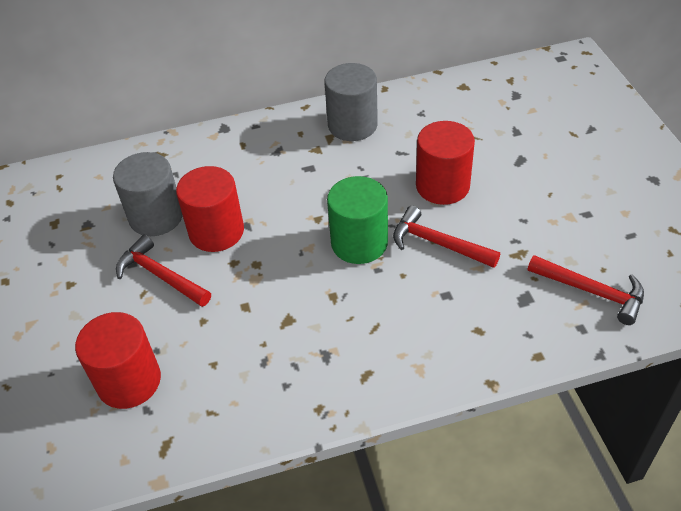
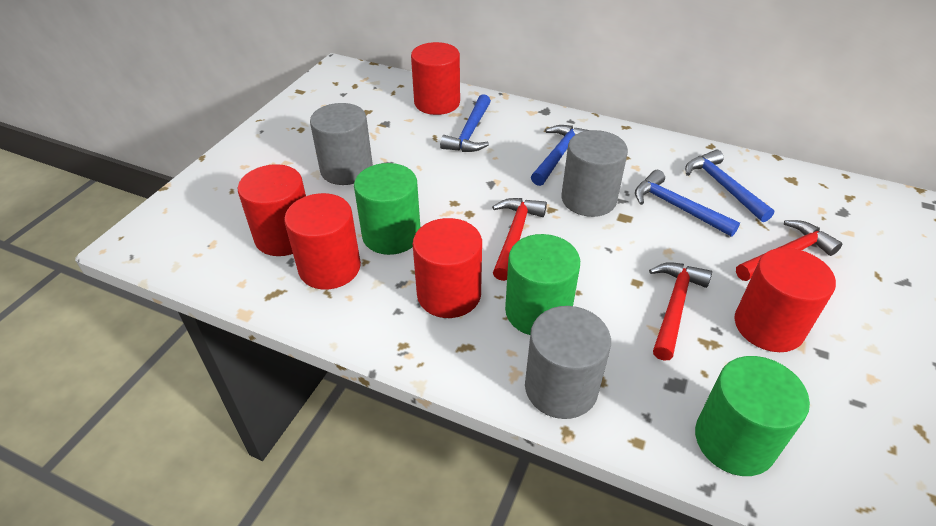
blue hammer: none = 0 -> [440,94,491,152] [531,125,589,186] [635,170,740,237] [685,150,775,222] = 4
green cylinder: [327,176,388,264] = 1 -> [354,163,421,255] [505,234,580,335] [695,356,810,476] = 3
grey cylinder: [113,152,183,236] [324,63,378,141] = 2 -> [310,103,373,185] [525,306,611,419] [561,130,628,217] = 3
red cylinder: [75,312,161,409] [176,166,244,252] [416,121,475,205] = 3 -> [238,164,306,256] [284,193,361,290] [411,42,460,115] [413,218,482,318] [734,248,836,352] = 5

